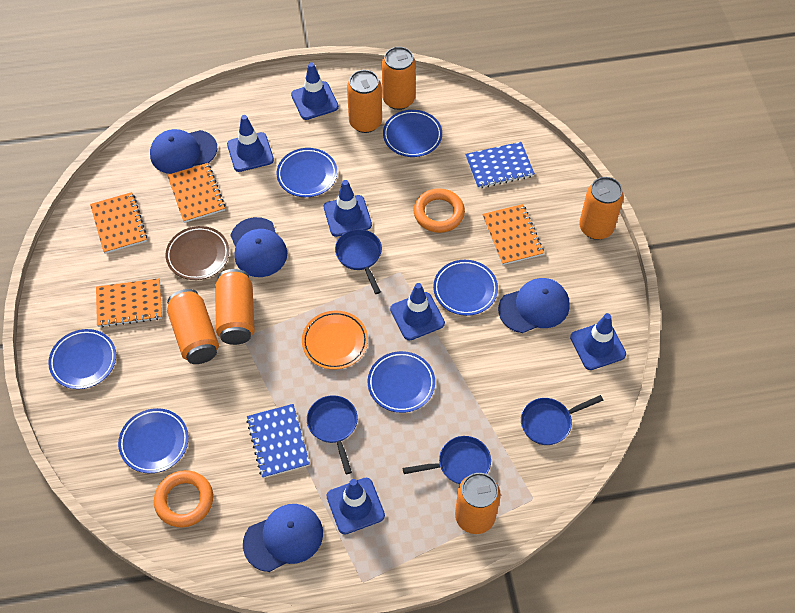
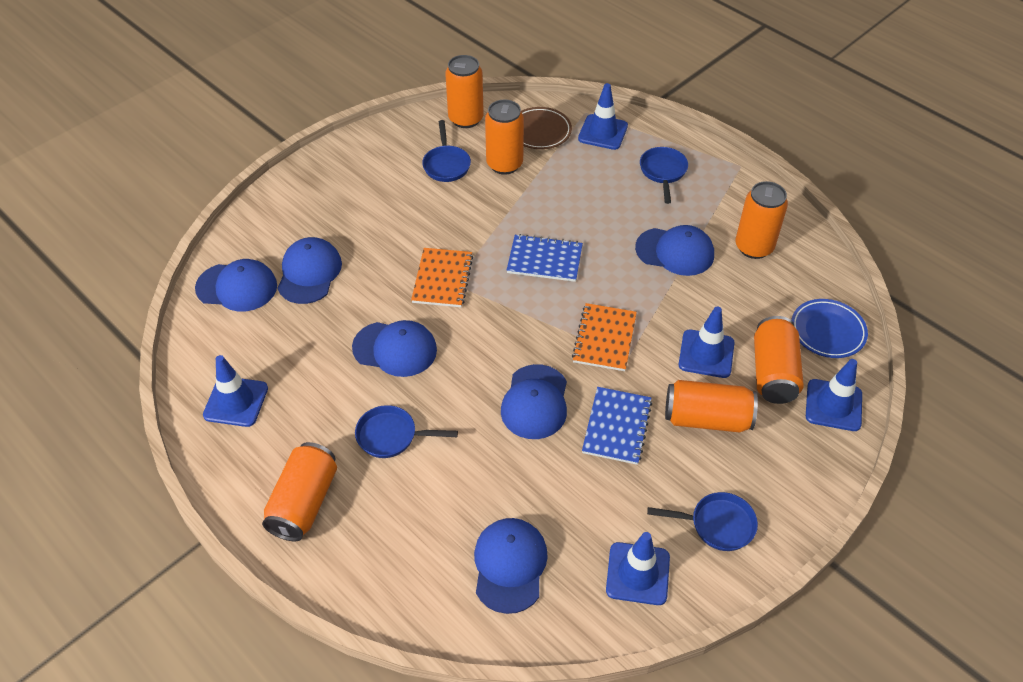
blue cap: [150,129,217,174] [231,217,287,277] [243,504,323,572] [498,278,570,333] = 4 -> [195,259,277,311] [278,237,342,304] [352,320,437,377] [474,518,548,614] [501,364,567,439] [635,225,714,276] = 6
blue plate: [48,329,116,389] [118,408,189,473] [277,148,337,197] [368,351,435,413] [383,110,442,157] [433,260,498,316] = 6 -> [791,299,868,358] = 1
blue traffic cone: [227,115,274,172] [291,62,339,120] [324,180,372,237] [326,478,385,535] [390,283,445,341] [570,313,626,370] = 6 -> [203,355,268,427] [578,83,628,150] [606,532,670,605] [679,307,735,378] [806,359,862,431] = 5
orange notebook: [90,192,147,254] [96,278,162,327] [167,163,225,223] [482,204,544,265] = 4 -> [411,248,473,307] [572,303,637,371] = 2
orange plate: [302,311,368,370] = 1 -> none = 0
orange ring: [154,470,213,527] [414,188,465,233] = 2 -> none = 0

